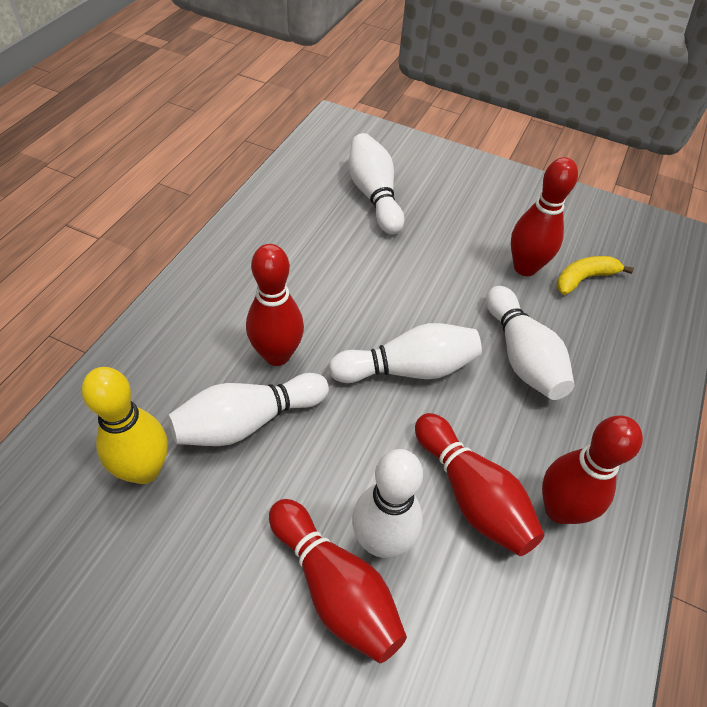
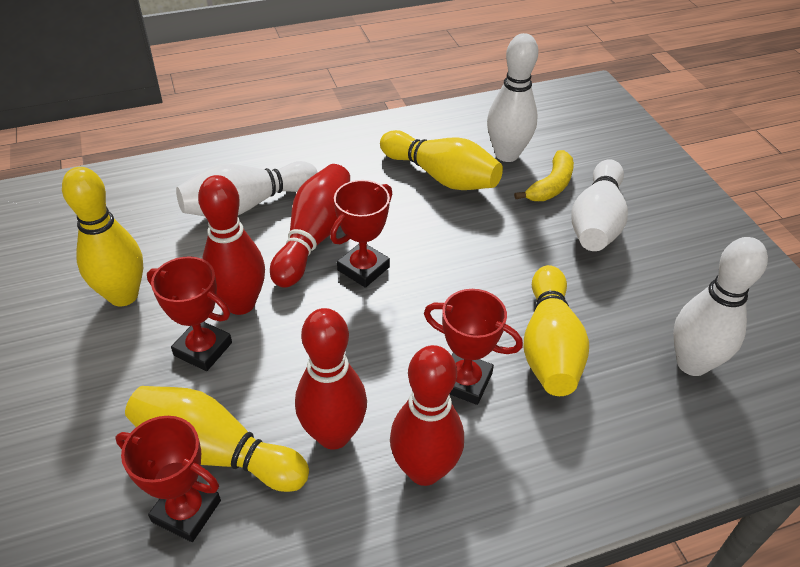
red bowling pin: [246,244,304,366] [269,499,407,663] [415,413,544,556] [511,157,578,276] [542,415,643,524] = 5 -> [198,175,265,315] [270,164,350,288] [295,308,367,449] [390,345,464,486] = 4
red trophy: none = 0 -> [116,416,221,542] [147,256,232,371] [330,180,392,288] [424,289,523,405] = 4
white bowling pin: [168,373,329,446] [329,323,482,383] [349,133,404,234] [352,449,423,558] [486,286,575,400] = 5 -> [176,161,318,216] [487,33,538,162] [571,159,628,251] [673,237,768,376] = 4
yellow bowling pin: [82,367,168,484] = 1 -> [62,167,143,307] [125,386,309,492] [380,130,503,190] [523,265,589,396] = 4

